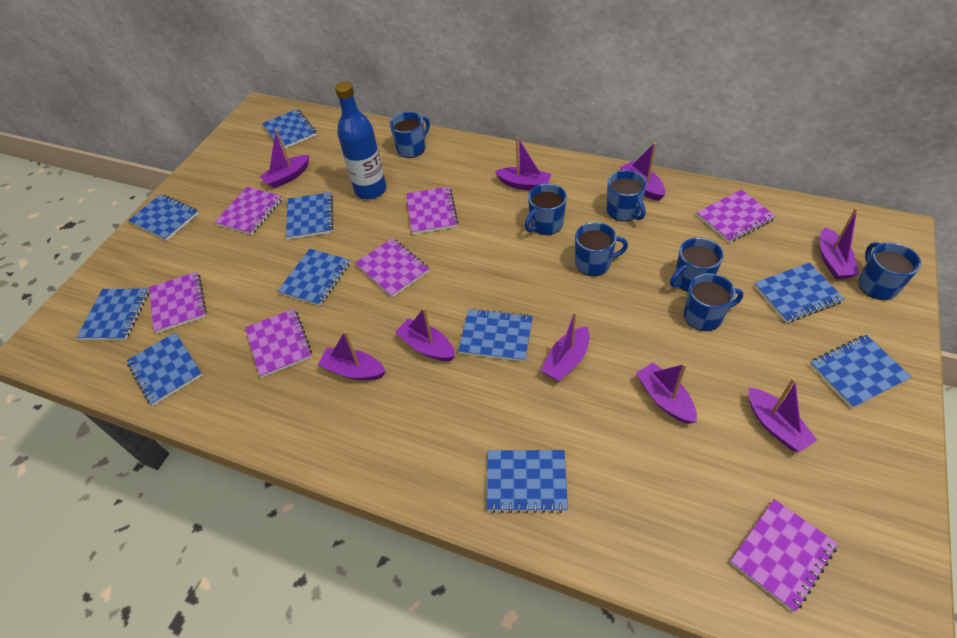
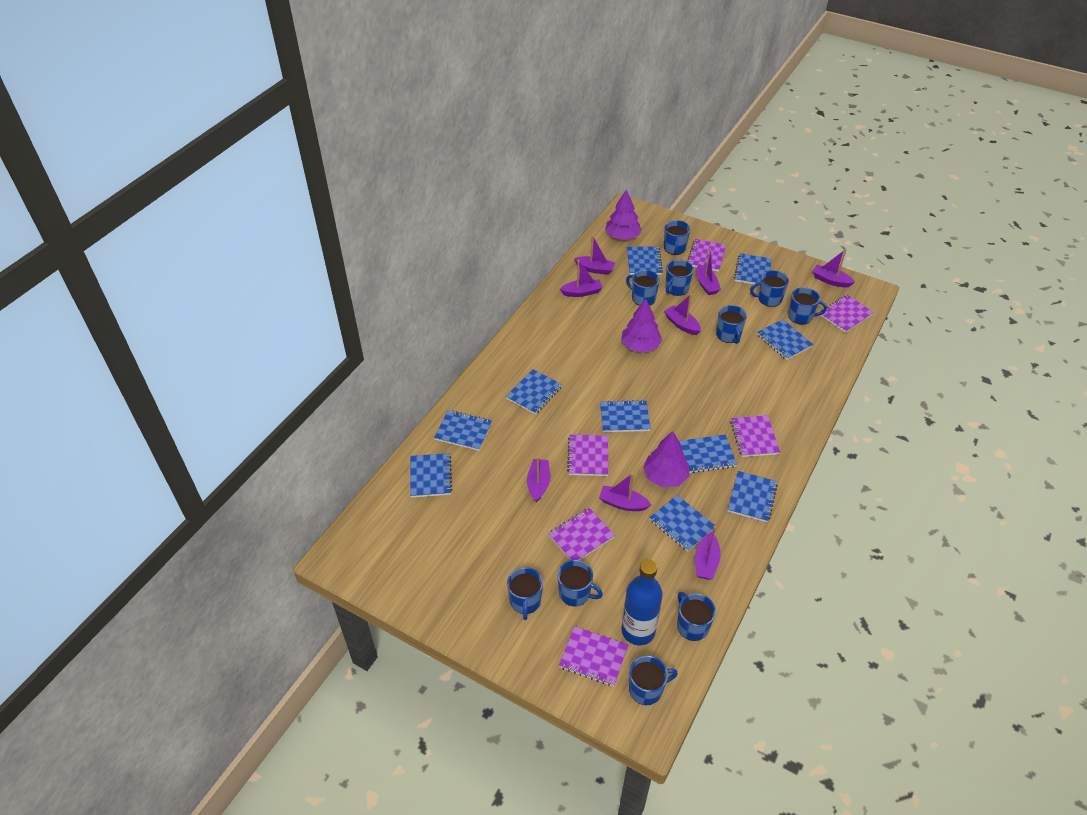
blue mug: [390,112,430,158] [525,184,567,235] [575,222,628,276] [607,170,647,222] [670,238,723,292] [684,273,743,331] [858,242,921,300] = 7 -> [507,567,543,620] [557,560,603,606] [626,270,660,306] [629,656,678,705] [664,220,690,255] [665,260,693,296] [677,592,716,641] [716,305,747,344] [750,270,789,307] [788,287,827,325] = 10
purple boat: [260,129,309,189] [318,331,386,380] [395,308,455,361] [495,137,551,190] [541,312,589,381] [620,143,665,201] [636,363,697,424] [749,378,817,452] [820,208,860,279] = 9 -> [527,456,550,502] [560,260,603,297] [574,235,615,275] [599,473,651,511] [664,294,701,335] [695,526,721,580] [696,248,721,295] [812,249,855,287] = 8
purple notebook: [149,272,207,333] [215,187,283,235] [245,309,312,378] [355,238,430,298] [406,187,458,234] [697,190,776,243] [730,499,838,612] = 7 -> [548,508,615,560] [559,626,628,686] [567,435,608,476] [687,239,726,272] [730,415,780,457] [820,295,874,333] = 6
purple tree: none = 0 -> [605,189,642,240] [621,299,662,353] [643,431,689,488] = 3

